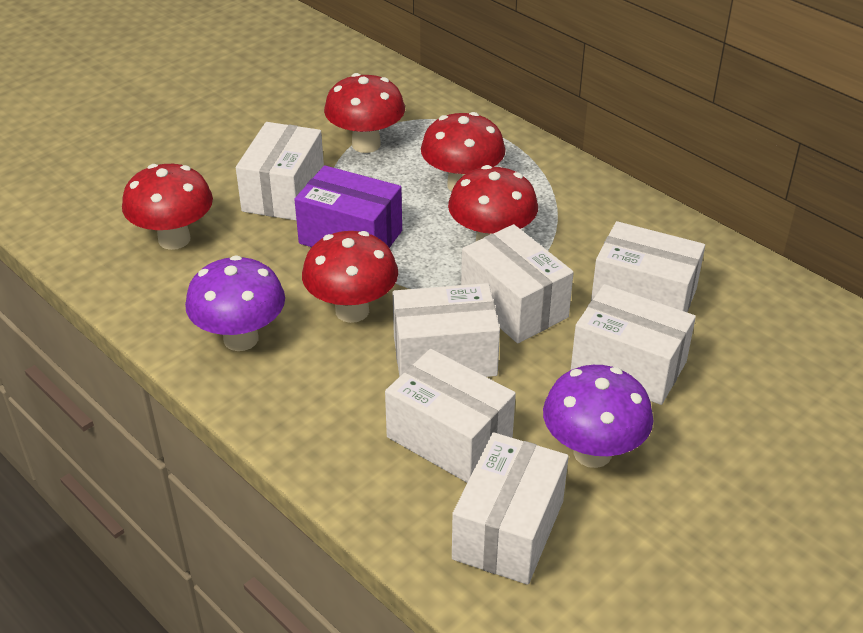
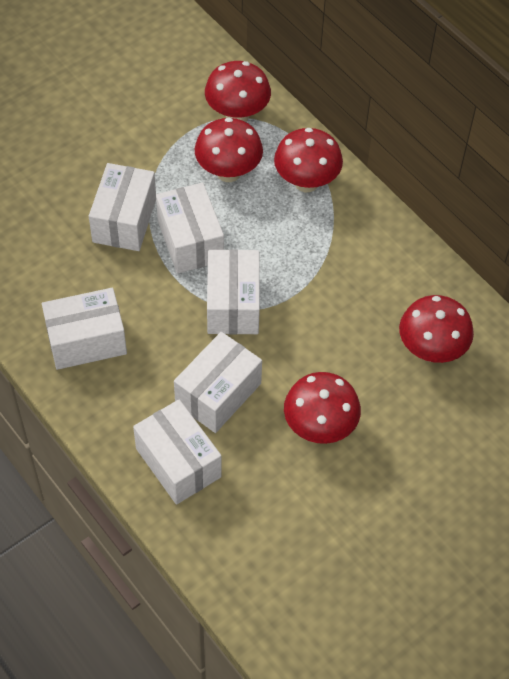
purple box: [294,165,402,248] = 1 -> none = 0
purple mushroom: [185,255,285,351] [543,365,653,468] = 2 -> none = 0
white box: [236,122,324,221] [385,349,516,483] [393,283,500,377] [452,432,569,585] [461,224,574,343] [571,284,696,405] [591,221,705,312] = 7 -> [42,288,127,370] [89,163,156,251] [133,399,222,505] [156,183,224,274] [174,332,262,433] [207,249,260,334] = 6

